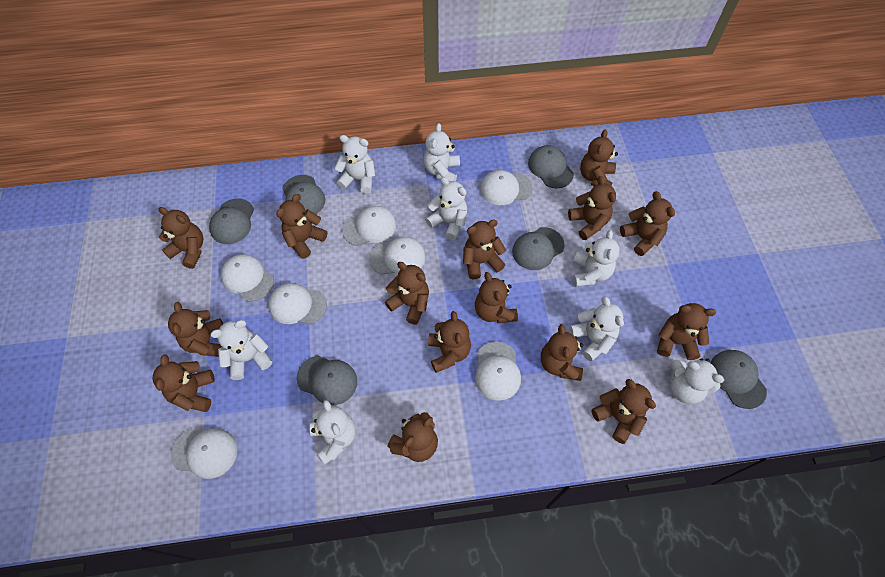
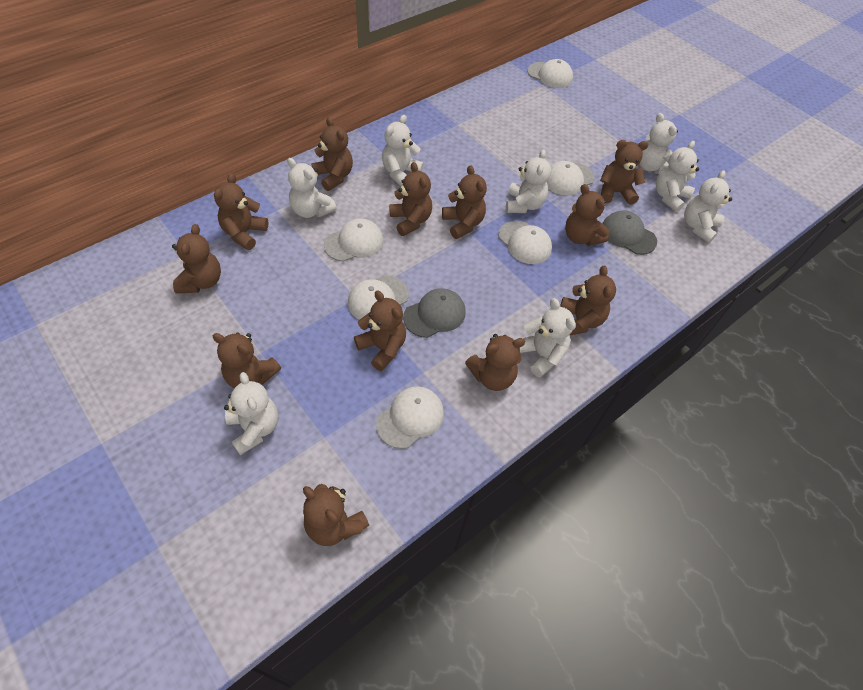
brown teddy bear: [153,355,215,412] [159,207,204,269] [168,302,223,357] [276,194,327,259] [385,262,429,324] [387,412,438,462] [428,311,471,373] [463,219,506,279] [475,272,518,323] [541,324,583,381] [568,176,616,240] [580,129,618,186] [591,379,656,444] [620,191,675,256] [657,303,716,360] = 15 -> [172,224,221,293] [213,332,281,388] [214,173,269,250] [303,484,369,546] [311,117,353,191] [354,290,406,371] [389,162,432,236] [442,165,487,239] [465,334,525,391] [560,266,616,335] [565,184,609,246] [600,140,648,205] = 12
grey cap: [209,198,254,244] [282,175,325,214] [297,355,357,405] [512,227,565,270] [528,145,574,188] [711,350,767,409] = 6 -> [403,288,466,338] [602,210,657,255] = 2
white cap: [171,429,237,479] [221,254,274,302] [268,283,327,324] [342,206,396,246] [369,237,425,275] [475,341,521,401] [480,170,533,205] = 7 -> [324,219,383,262] [348,276,409,320] [376,386,444,449] [498,221,552,264] [527,59,573,88] [547,161,594,196] = 6

